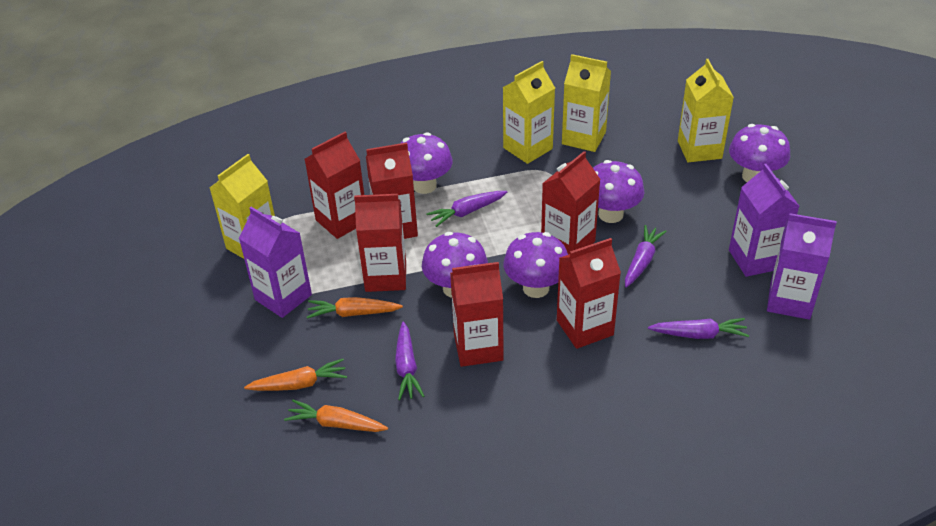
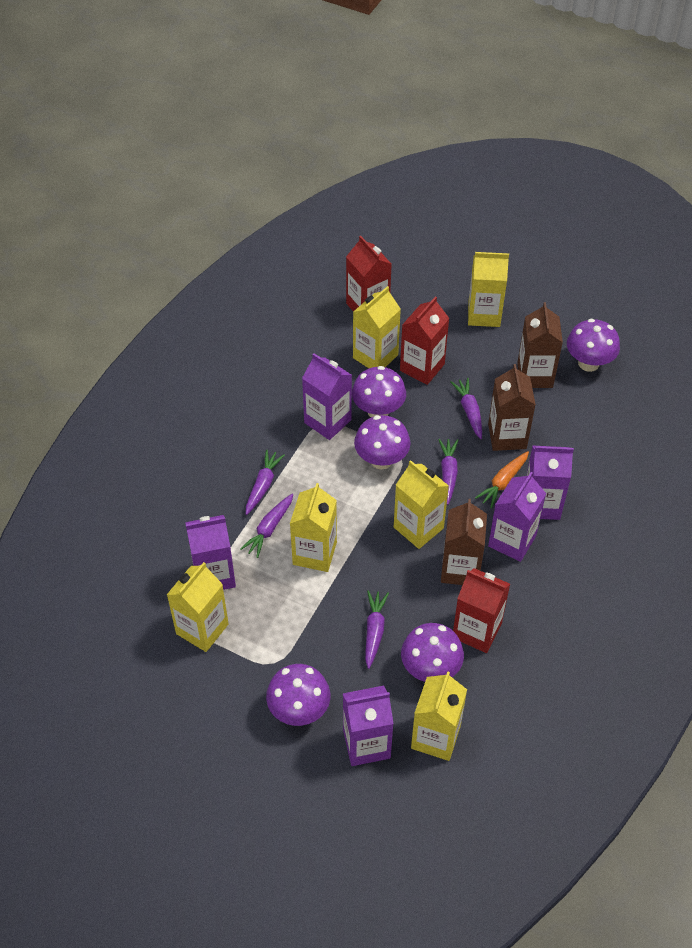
brown carton: none = 0 -> [441,499,487,585] [488,364,536,451] [517,302,563,388] = 3
orange carrot: [244,359,347,391] [284,400,388,432] [307,297,403,319] = 3 -> [475,451,529,508] = 1
purple carrot: [395,322,424,400] [426,191,507,227] [625,225,667,288] [648,318,749,339] = 4 -> [240,494,293,558] [246,450,285,515] [365,590,389,669] [438,439,458,505] [450,378,482,439] = 5
purple carton: [239,207,312,318] [729,164,799,277] [767,213,837,320] = 3 -> [185,515,236,590] [302,353,352,440] [343,686,394,766] [488,472,546,562] [526,445,574,520] = 5
red carton: [305,132,364,239] [354,194,406,292] [366,142,418,239] [450,262,504,367] [541,151,601,255] [557,238,621,349] = 6 -> [346,236,392,312] [400,296,449,385] [453,568,510,653] = 3
yellow carton: [209,154,275,259] [503,61,555,164] [562,54,611,152] [678,59,734,162] = 4 -> [167,562,229,652] [290,483,337,572] [353,286,401,368] [394,460,449,549] [411,671,467,761] [468,252,509,327] = 6

